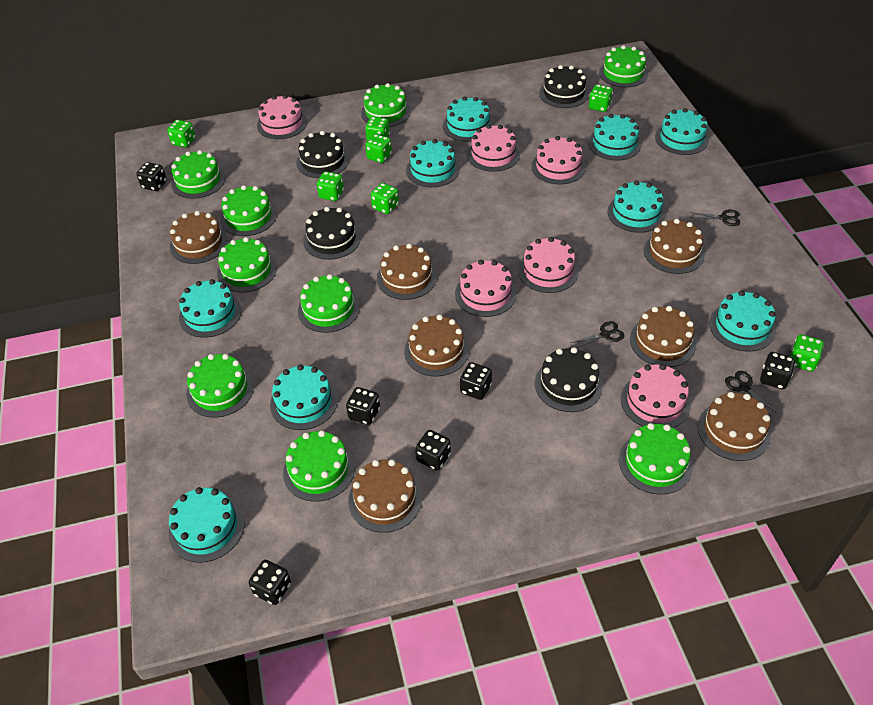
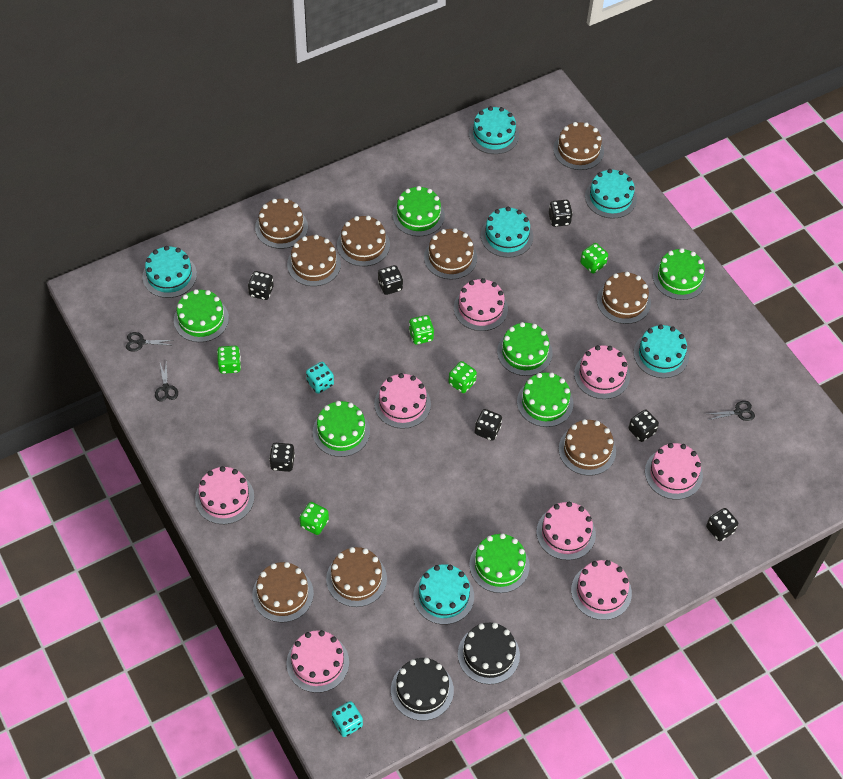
black cake: [296,131,349,178] [303,207,361,260] [535,347,603,412] [539,65,589,108] = 4 -> [391,658,454,721] [458,623,520,684] = 2
black dice: [136,162,167,191] [249,560,291,605] [346,387,380,425] [415,430,451,471] [460,362,492,400] [760,352,795,389] = 6 -> [248,271,274,300] [269,443,295,472] [378,265,403,295] [475,409,502,441] [549,200,573,227] [628,409,659,442] [706,508,738,541] = 7
brown cake: [170,211,228,264] [348,459,422,533] [377,244,437,300] [404,315,469,377] [630,306,696,367] [644,219,705,274] [698,392,771,461] = 7 -> [252,562,314,623] [255,198,308,249] [287,235,341,286] [326,547,387,607] [337,216,390,266] [424,228,477,280] [553,122,604,170] [559,419,616,476] [597,272,651,324] = 9
green cake: [171,150,225,199] [187,354,254,418] [217,237,277,292] [220,185,277,236] [283,430,355,502] [298,274,360,333] [361,83,411,127] [599,45,648,88] [619,423,693,495] = 9 -> [174,289,229,342] [313,401,370,457] [392,186,445,236] [469,533,530,593] [497,322,553,376] [517,372,573,427] [653,248,706,300] = 7
green dice: [167,120,196,147] [317,172,344,201] [365,117,390,141] [365,134,392,163] [371,183,399,214] [589,84,613,112] [790,334,824,371] = 7 -> [217,346,241,374] [300,502,329,535] [409,315,434,344] [448,361,477,393] [580,243,608,274] = 5
pink cake: [257,95,307,139] [455,260,517,317] [467,124,520,172] [518,237,579,293] [531,136,586,184] [621,364,691,428] = 6 -> [195,466,254,524] [287,630,349,693] [374,373,431,429] [454,278,508,331] [536,502,596,560] [571,560,632,620] [574,345,630,399] [645,443,703,500] = 8
turquoise cake: [169,487,245,563] [179,279,241,338] [270,364,338,430] [406,139,460,187] [443,96,494,142] [588,114,641,161] [607,181,665,233] [655,108,709,155] [709,291,776,352] = 9 -> [142,246,197,298] [413,564,474,625] [469,106,519,154] [481,207,533,258] [585,169,637,218] [634,324,689,378] = 6
turquoise dice: none = 0 -> [306,362,334,394] [332,701,363,737] = 2

